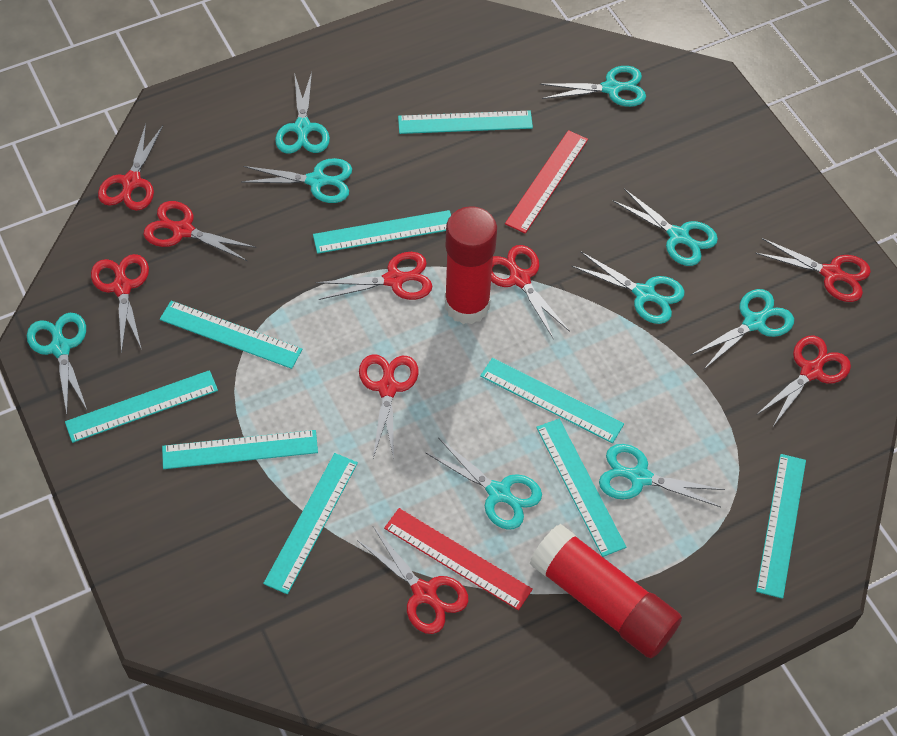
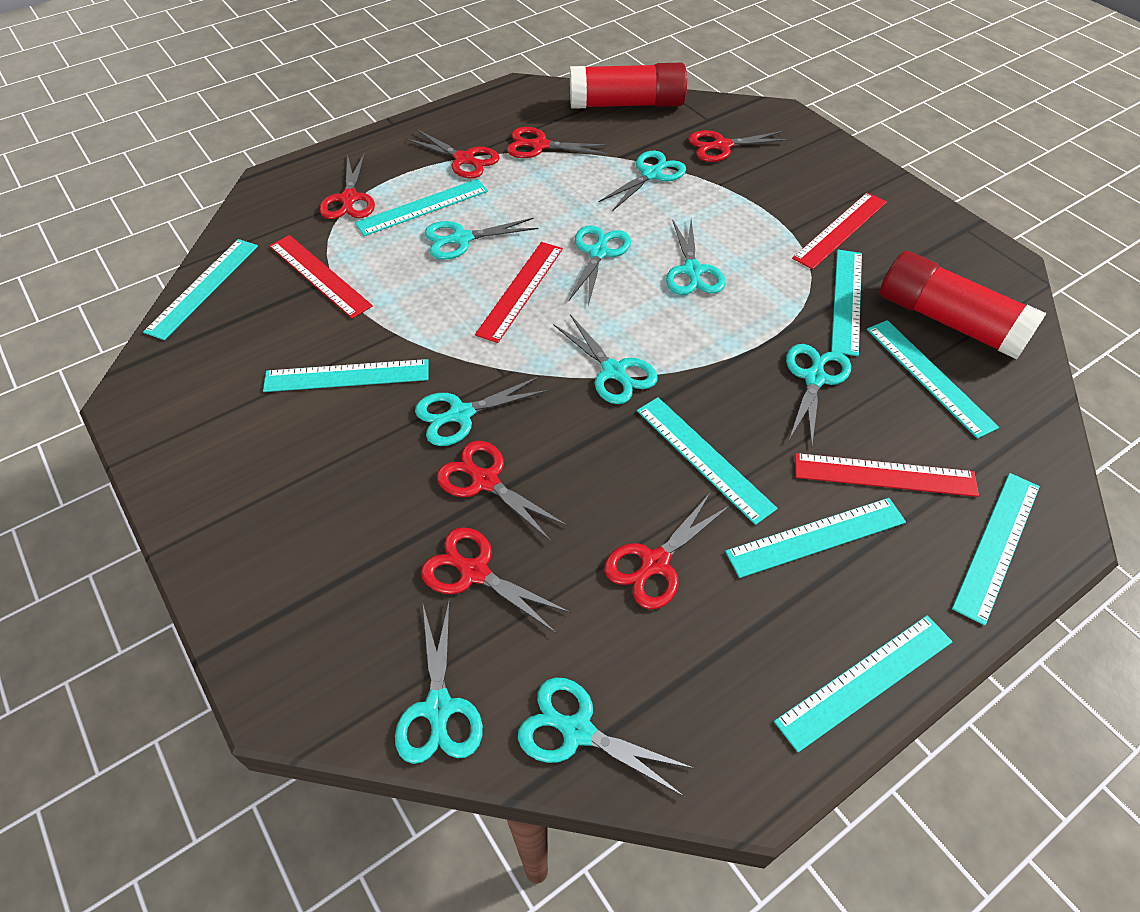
red ruler: [384,508,533,610] [505,130,588,234] = 2 -> [269,235,373,319] [475,242,563,343] [792,192,887,270] [795,453,979,497] = 4
red scissors: [91,254,149,353] [98,124,163,211] [143,201,256,261] [316,252,433,300] [357,527,468,634] [359,354,419,459] [491,245,570,339] [755,238,871,302] [756,335,851,428] = 9 -> [320,153,375,219] [406,130,500,179] [421,527,571,633] [437,441,568,541] [507,127,610,158] [604,492,731,609] [688,130,791,162] = 7

